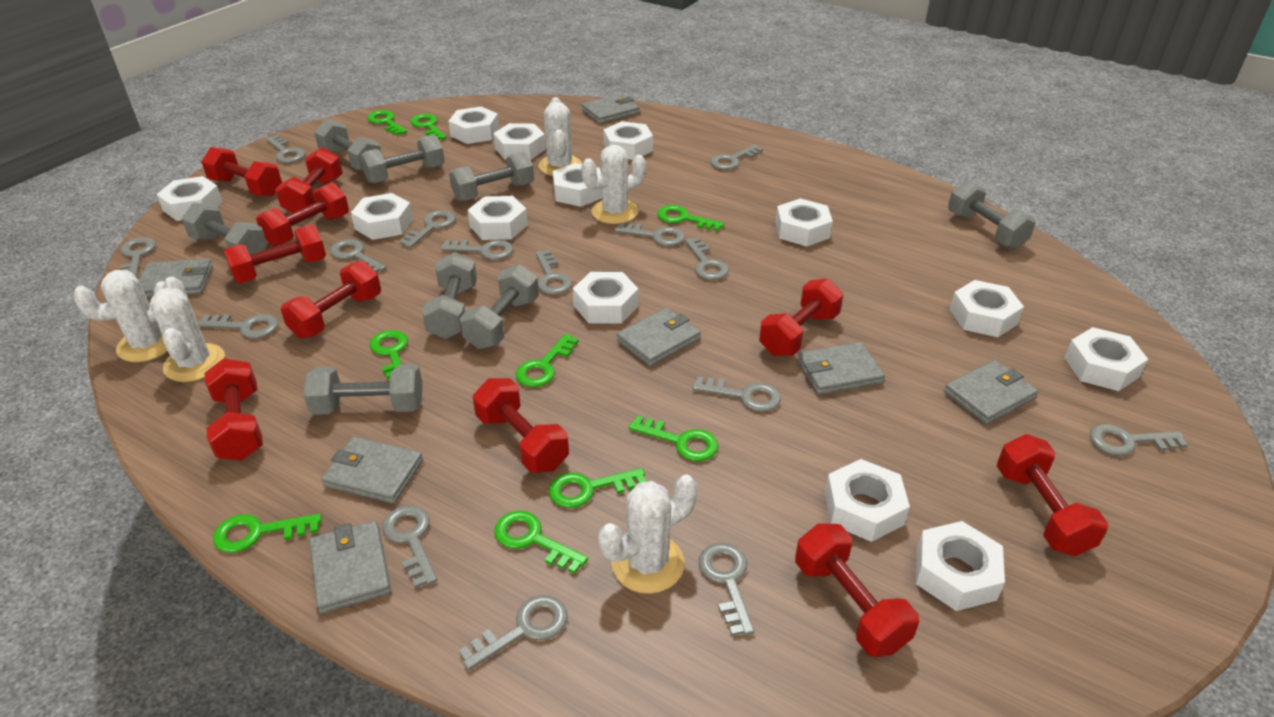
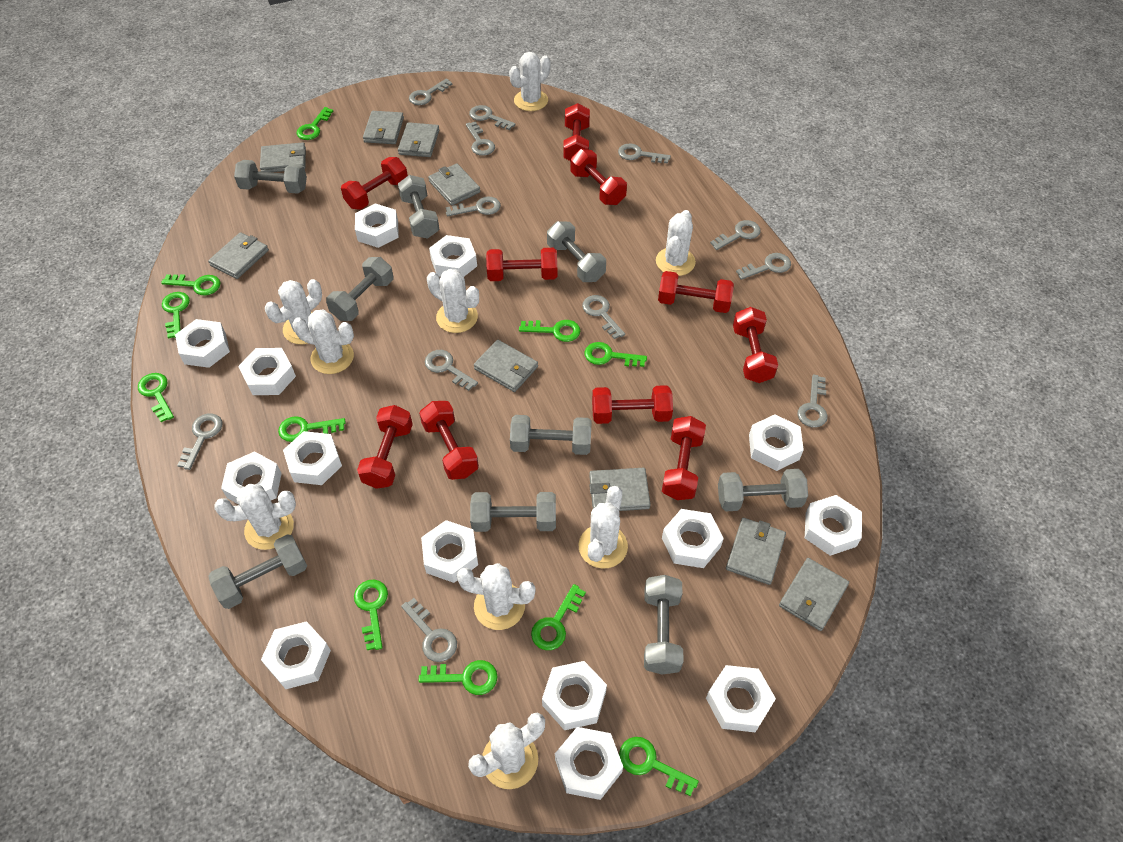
green key: [213,514,321,553] [367,110,407,135] [369,330,408,382] [410,114,446,140] [494,510,588,574] [515,334,579,387] [549,468,646,508] [628,416,718,461] [657,205,724,231] = 9 -> [138,373,174,422] [161,274,221,295] [162,292,190,338] [278,416,346,442] [296,107,333,140] [354,580,388,650] [419,660,497,695] [519,320,580,342] [531,584,586,650] [584,342,647,367] [619,737,699,796] = 11
grey dumbbell: [182,203,267,255] [304,364,422,415] [314,119,382,171] [360,134,445,184] [422,252,477,339] [449,151,534,202] [460,265,539,349] [948,180,1035,249] = 8 -> [208,534,307,609] [234,160,307,194] [326,257,393,321] [398,175,440,239] [470,492,556,532] [510,415,592,455] [547,221,606,282] [644,575,683,674] [718,469,808,512] = 9
grey key: [120,237,156,278] [198,314,279,339] [266,135,305,163] [330,239,386,273] [382,505,437,588] [400,210,456,248] [440,240,513,260] [459,595,568,671] [535,250,572,295] [615,223,685,246] [685,237,729,280] [692,377,781,412] [699,543,755,636] [710,144,763,170] [1090,424,1188,456] = 15 -> [177,414,222,470] [401,598,457,662] [409,78,452,105] [425,350,478,391] [446,197,501,217] [466,121,495,156] [469,105,516,130] [582,295,625,339] [618,144,671,164] [710,220,761,250] [736,253,791,280] [797,374,828,428] = 12
grey wallet: [139,259,213,297] [309,521,391,614] [321,437,423,504] [582,94,640,124] [617,308,701,366] [797,342,885,395] [944,360,1038,424] = 7 -> [208,232,269,279] [260,142,306,172] [363,111,404,144] [398,122,439,157] [428,163,480,206] [474,340,538,392] [589,468,651,511] [726,518,786,585] [779,558,849,631] = 9
white cactus: [73,270,168,362] [150,277,225,382] [538,97,582,176] [581,145,646,224] [598,475,697,594] = 5 -> [214,484,296,550] [265,279,322,344] [292,310,354,374] [427,269,479,333] [457,563,536,630] [468,713,545,789] [509,52,550,111] [579,486,628,568] [656,210,696,276] = 9
white nut: [157,176,223,221] [351,193,413,240] [448,107,499,144] [468,196,528,240] [493,123,546,160] [553,163,602,207] [573,272,639,324] [604,121,653,160] [775,198,833,246] [825,459,910,542] [916,521,1005,611] [950,280,1024,337] [1064,327,1148,391] = 13 -> [175,319,230,368] [221,451,282,505] [238,348,296,395] [261,621,331,689] [283,431,342,485] [355,203,399,248] [421,520,478,583] [429,235,477,277] [542,661,607,730] [555,727,623,800] [662,509,724,568] [706,665,776,732] [749,414,804,471] [805,495,862,556] = 14

